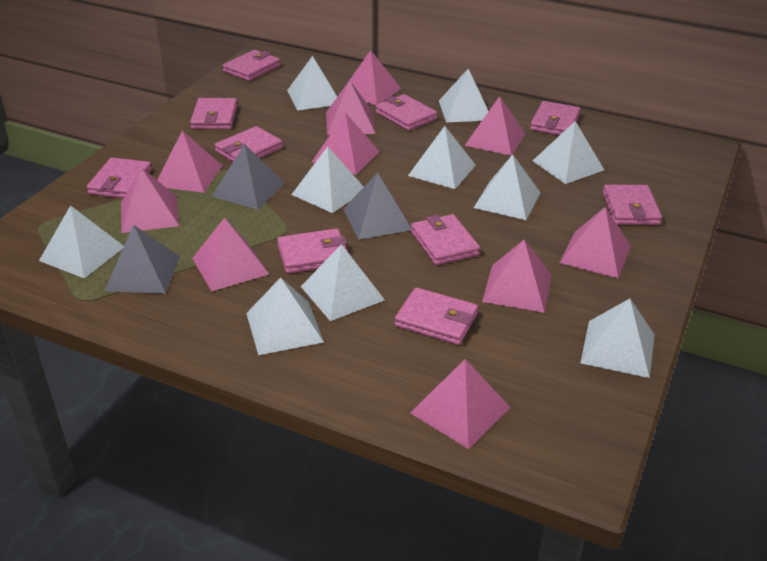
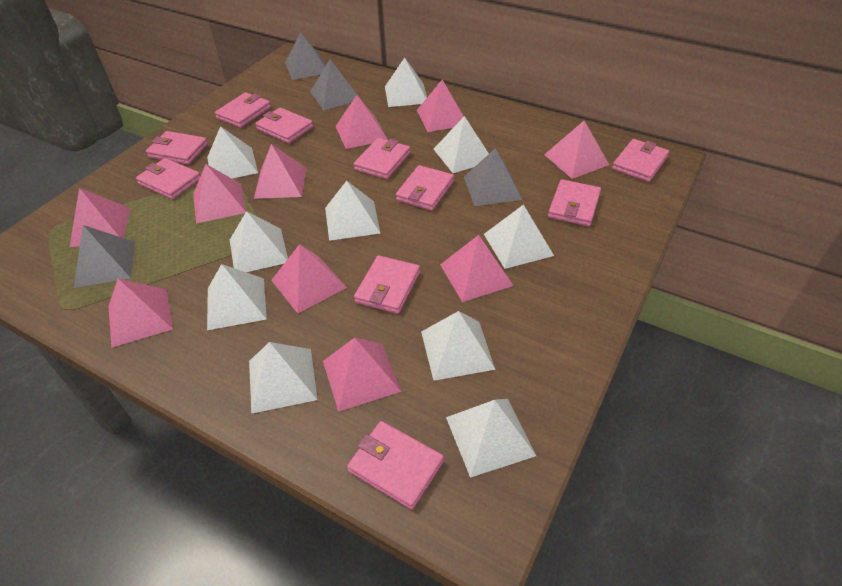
grey pyramid: [105,225,180,294] [212,144,285,209] [343,173,411,240] = 3 -> [74,225,135,288] [285,32,326,80] [310,59,357,110] [464,148,522,206] = 4

